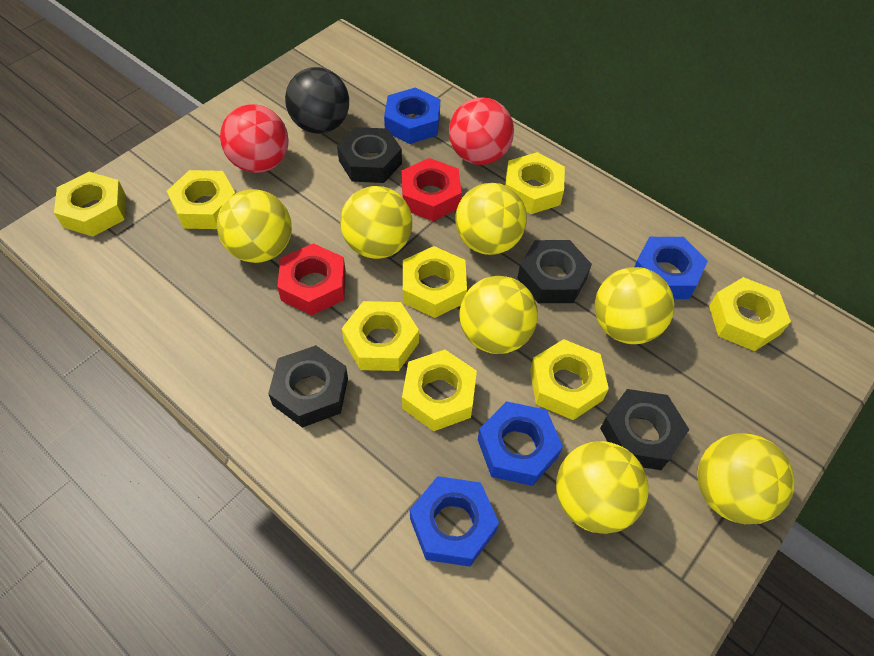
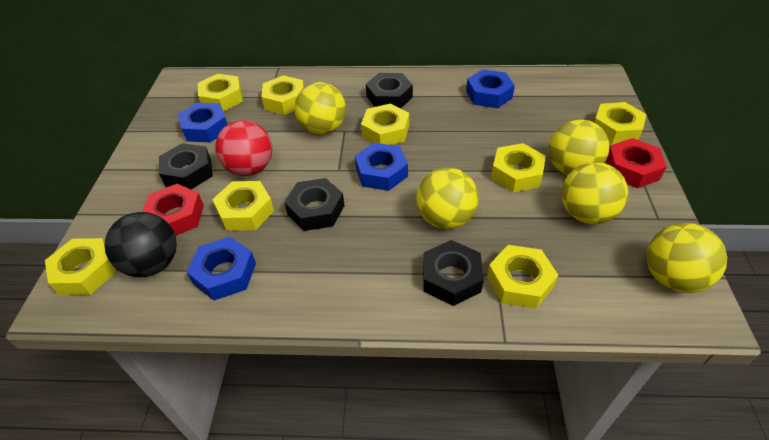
red ball: [220,104,289,173] [449,98,514,165] = 2 -> [215,120,272,176] = 1
yellow ball: [217,189,292,263] [340,186,412,259] [455,183,527,255] [459,276,538,354] [556,441,649,534] [595,267,675,344] [697,433,795,524] = 7 -> [294,82,346,135] [416,167,479,229] [549,119,610,175] [561,162,628,224] [647,223,727,293] = 5

